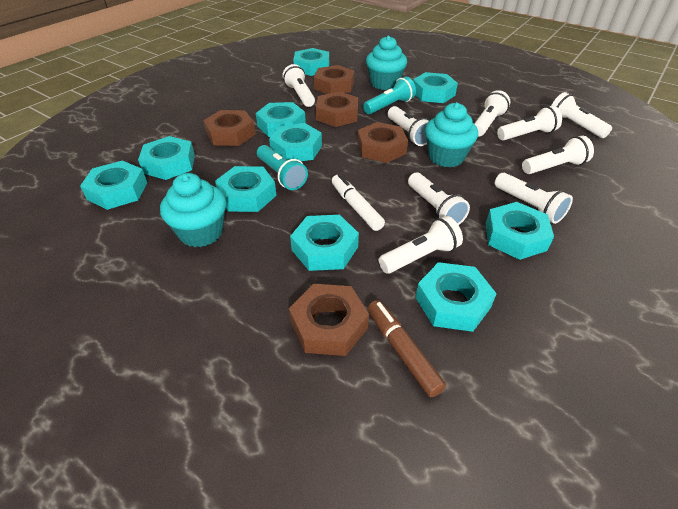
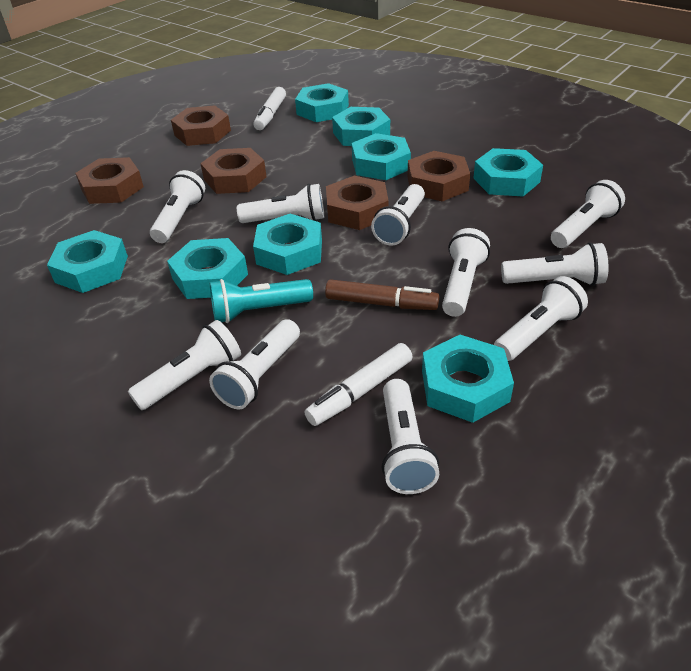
turquoise cupcake: [160,173,226,247] [366,36,407,90] [425,102,478,167] = 3 -> none = 0
turquoise flashlight: [257,145,308,190] [363,77,416,114] = 2 -> [210,279,313,323] = 1
turquoise nut: [80,161,147,210] [138,136,195,180] [215,166,276,212] [256,102,306,137] [269,123,322,161] [290,215,359,271] [293,48,329,76] [413,72,458,103] [415,262,497,332] [486,202,554,260] = 10 -> [47,230,128,293] [167,238,248,299] [253,214,322,275] [295,83,349,122] [332,107,390,146] [352,133,411,180] [422,335,514,423] [473,148,543,196] = 8
white flashlight: [282,64,315,107] [379,216,463,274] [388,106,430,146] [408,173,470,225] [474,90,510,137] [495,173,573,224] [497,106,562,140] [522,136,594,174] [551,92,612,138] = 9 -> [128,320,241,410] [150,170,205,243] [209,319,300,409] [237,184,324,223] [371,184,425,246] [381,379,439,494] [442,228,490,317] [494,276,588,361] [501,242,609,286] [551,180,625,248] = 10
white marker: [332,174,385,231] = 1 -> [253,87,286,130] [304,343,413,426] = 2

